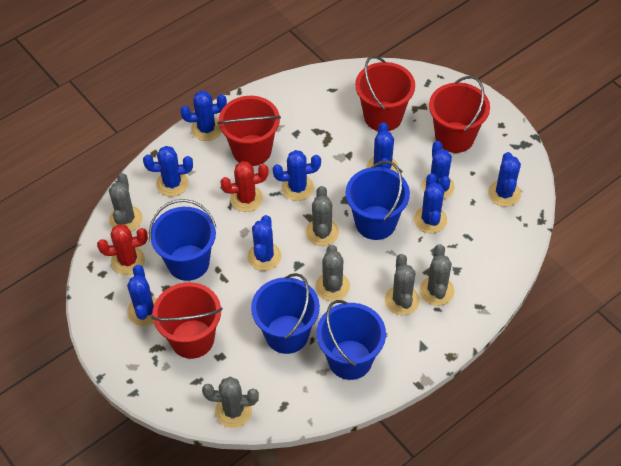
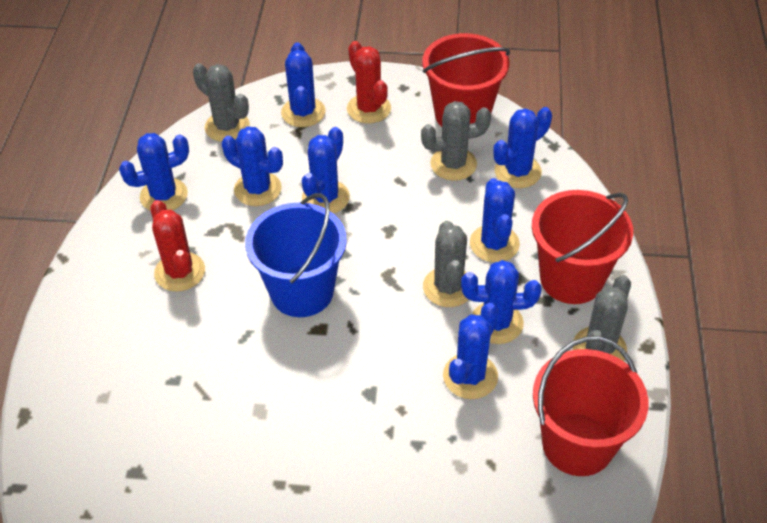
blue bucket: [149,199,216,281] [251,273,320,354] [317,300,386,380] [346,161,410,240] = 4 -> [245,193,347,317] = 1
blue cactus: [127,265,157,326] [143,146,193,197] [180,91,227,141] [247,215,281,271] [273,150,321,201] [366,122,398,173] [414,173,447,234] [422,141,455,199] [488,152,521,207] = 9 -> [119,133,189,210] [222,126,283,206] [281,42,326,127] [302,127,350,213] [443,303,498,399] [461,260,542,344] [470,178,520,262] [493,107,552,188] = 8
grey cactus: [109,173,143,232] [202,377,259,428] [306,186,339,246] [315,245,350,301] [385,254,420,315] [420,244,455,306] = 6 -> [193,63,250,142] [421,101,491,181] [423,221,469,307] [573,275,631,361] = 4
red bucket: [151,282,223,359] [218,96,281,166] [355,56,415,131] [429,76,490,153] = 4 -> [422,33,510,127] [532,190,633,304] [533,336,648,476] = 3

